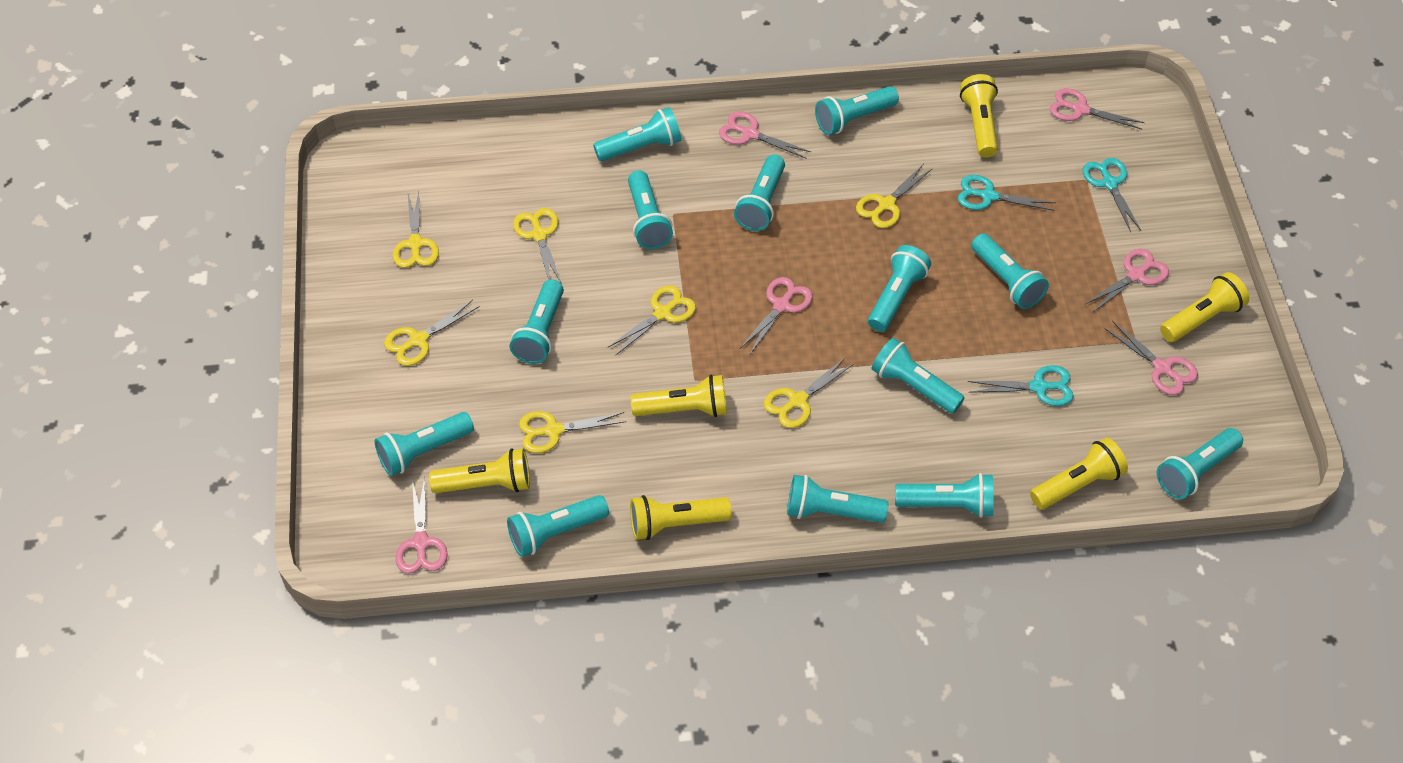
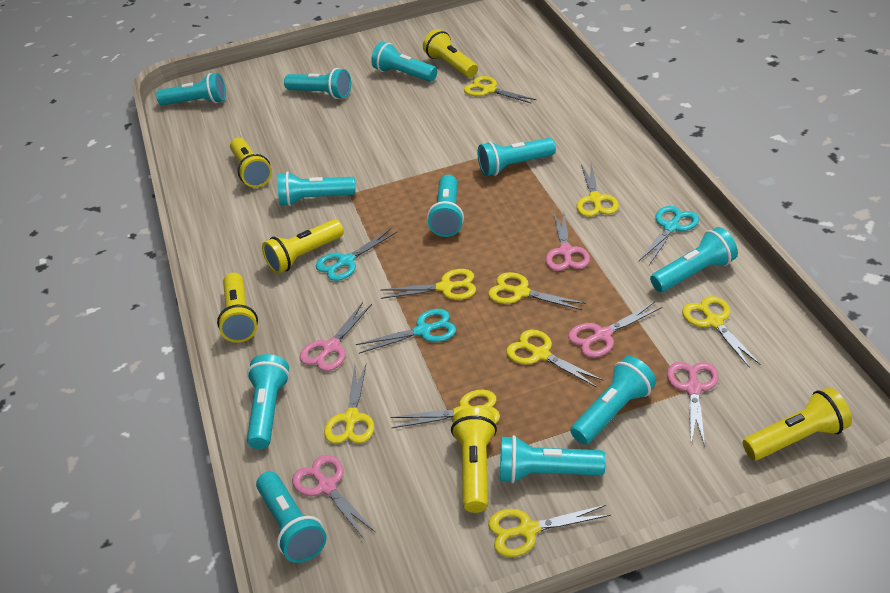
pink scissors: [395,476,448,574] [719,111,811,158] [740,277,813,354] [1050,88,1145,130] [1085,249,1169,312] [1104,321,1198,395] = 6 -> [292,455,375,539] [300,302,372,371] [546,213,590,271] [568,302,662,358] [667,362,719,446] = 5
turquoise flashlight: [375,412,474,476] [507,495,609,557] [510,279,564,364] [593,107,681,161] [628,170,673,249] [734,155,785,231] [787,475,888,523] [815,86,899,135] [868,245,931,332] [872,338,965,414] [895,473,994,518] [971,233,1049,309] [1157,428,1243,499] = 13 -> [156,73,226,106] [247,354,290,449] [256,471,327,563] [278,171,356,206] [284,68,351,99] [371,42,437,82] [427,175,464,237] [477,138,556,176] [500,435,606,483] [570,356,656,445] [650,227,738,292] = 11
yellow scissors: [384,300,479,366] [393,192,439,268] [513,208,562,284] [519,411,626,453] [607,286,696,356] [764,358,854,428] [856,164,933,228] = 7 -> [324,364,374,444] [380,269,476,300] [390,390,500,428] [464,76,536,103] [488,272,586,310] [488,505,611,557] [506,330,604,387] [577,164,619,217] [682,296,760,368] = 9

